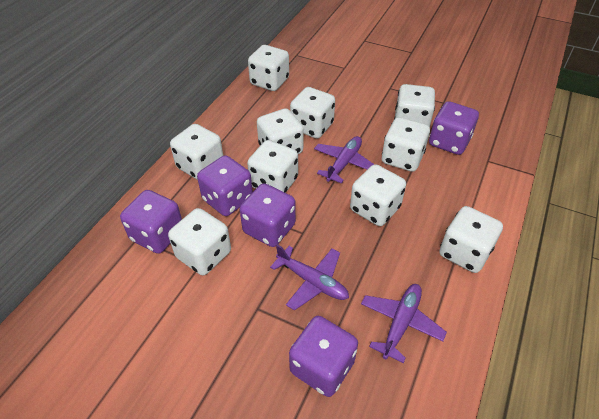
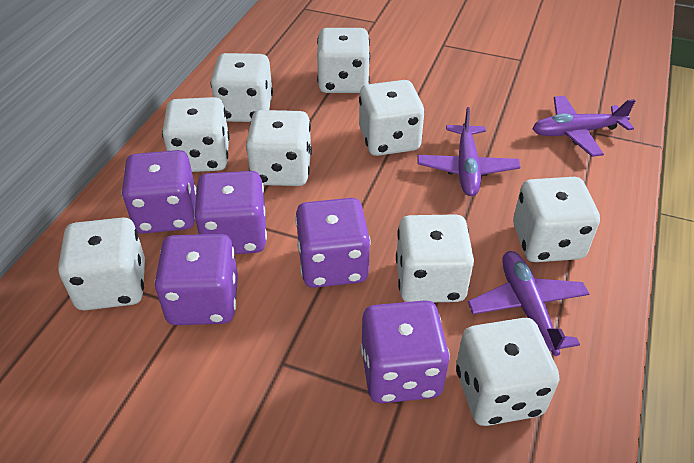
white dice: [168,208,231,275] [170,124,223,180] [247,140,298,193] [248,45,289,91] [257,108,304,154] [290,87,335,139] [350,164,406,226] [382,117,430,172] [394,84,435,127] [439,206,503,273] = 10 -> [58,217,145,311] [162,97,230,172] [211,53,273,122] [246,110,312,186] [317,28,370,93] [359,80,425,156] [396,214,474,302] [456,318,559,426] [513,177,600,262] = 9

